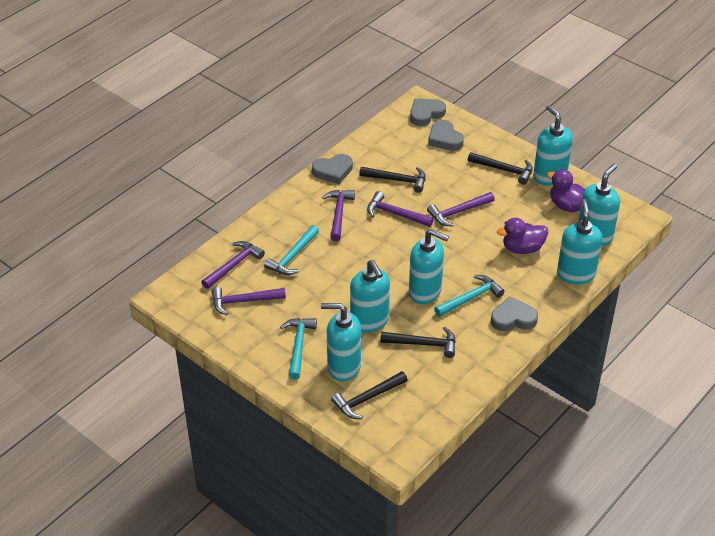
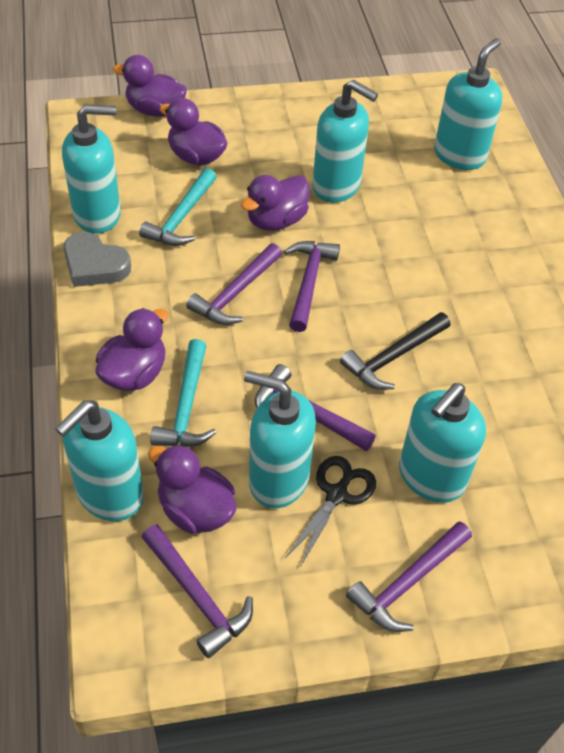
black hammer: [331,371,407,419] [359,167,426,193] [380,326,456,358] [468,152,533,185] = 4 -> [340,312,451,390] = 1
black scissors: none = 0 -> [285,456,376,567] = 1
grey heart: [312,154,353,184] [410,99,446,126] [428,120,464,151] [491,296,538,331] = 4 -> [63,232,131,287] = 1
purple duck: [497,218,548,254] [547,169,585,212] = 2 -> [95,308,168,391] [113,55,187,117] [148,444,236,534] [159,98,227,166] [241,175,309,231] = 5
turquoise hammer: [264,225,319,275] [280,318,317,380] [434,275,504,317] = 3 -> [139,168,217,246] [150,339,216,447] = 2

